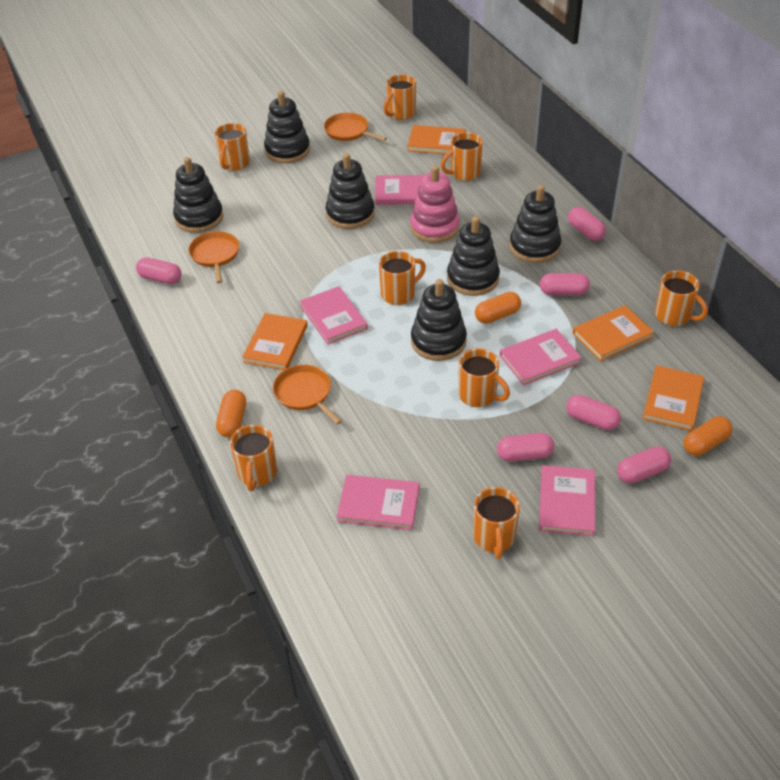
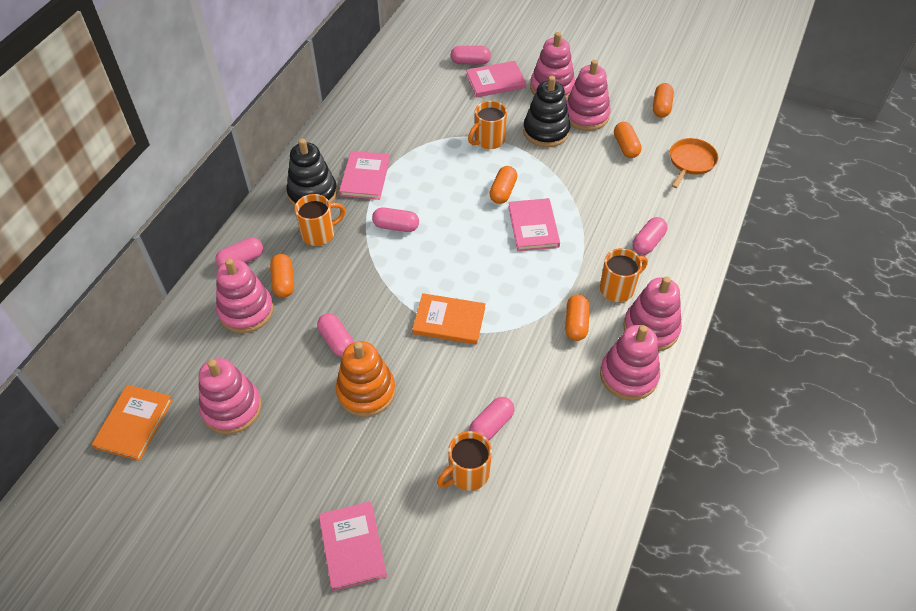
black stacking toy: [173,157,223,233] [264,91,310,163] [326,153,375,229] [411,279,467,361] [447,216,500,296] [510,185,561,263] = 6 -> [286,138,337,207] [523,76,570,147] = 2
orange book: [242,313,308,370] [407,125,465,154] [573,305,654,361] [642,365,704,431] = 4 -> [92,385,173,461] [412,293,485,345] = 2
orange capsule: [216,390,246,437] [475,292,521,324] [684,416,733,456] = 3 -> [270,254,294,298] [489,166,517,204] [565,294,590,341] [614,122,642,158] [653,83,674,118] = 5
orange mug: [215,123,250,171] [230,425,277,491] [379,251,426,305] [383,74,416,120] [441,132,483,181] [459,348,510,407] [473,487,520,559] [655,270,708,326] = 8 -> [295,194,346,246] [437,431,492,491] [468,101,507,149] [600,248,648,302] = 4
orange pan: [189,231,239,283] [273,365,342,424] [324,113,387,141] = 3 -> [670,138,718,188] = 1
orange stacking toy: none = 0 -> [336,341,396,417] = 1
pink book: [300,286,368,345] [337,475,419,530] [375,175,424,205] [500,329,582,386] [539,465,595,536] = 5 -> [319,501,387,591] [339,151,390,200] [466,61,526,98] [508,198,560,251] = 4
pink stacking toy: [410,166,460,243] = 1 -> [198,358,262,434] [216,258,274,333] [530,32,575,100] [566,60,611,131] [600,325,660,400] [623,276,682,351] = 6

